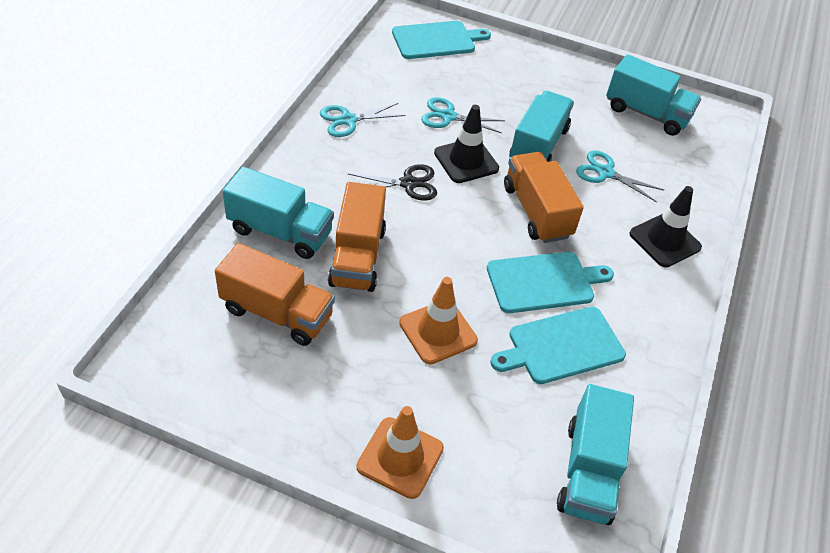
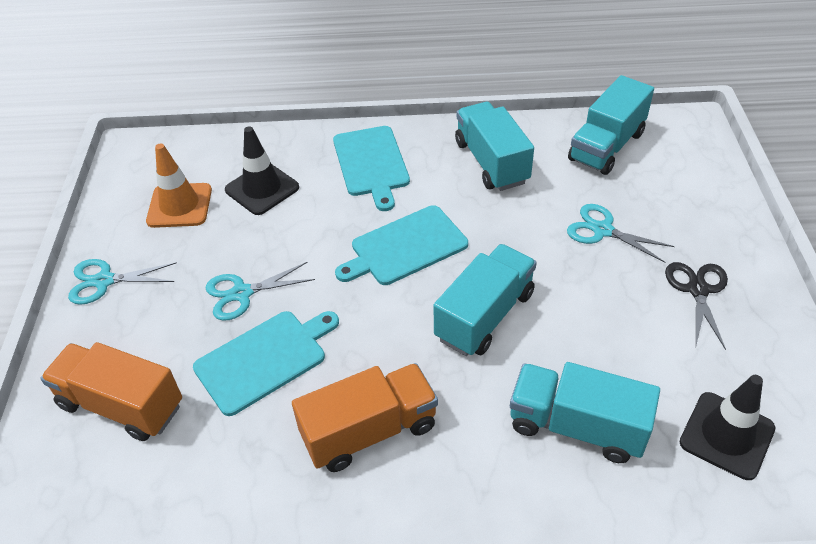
orange traffic cone: [357,406,444,499] [399,277,478,365] = 2 -> [146,143,212,228] = 1
orange truck: [215,243,335,346] [328,182,386,292] [504,152,584,243] = 3 -> [40,342,182,441] [292,363,438,472] = 2

